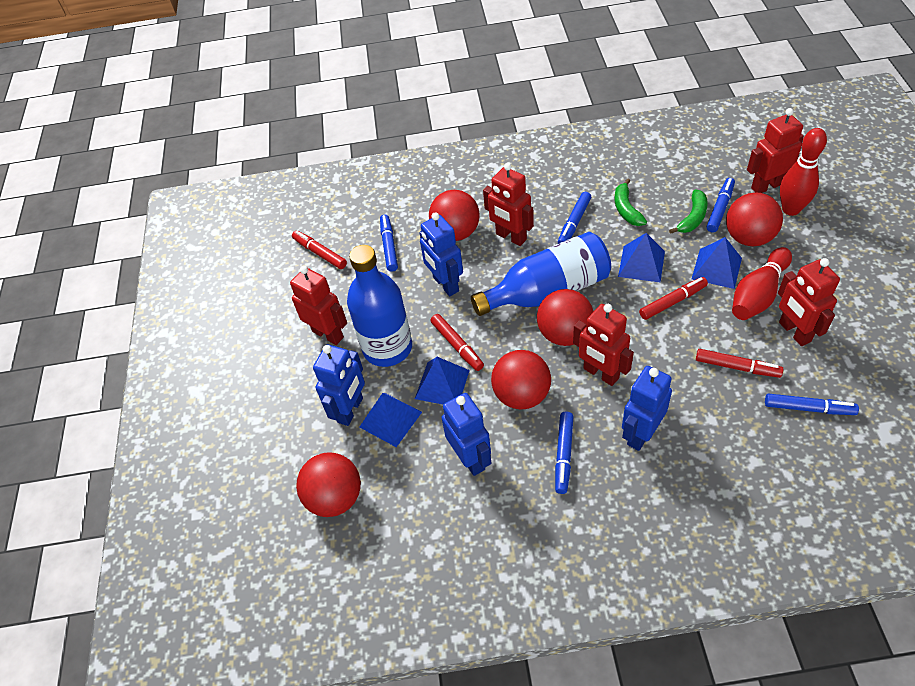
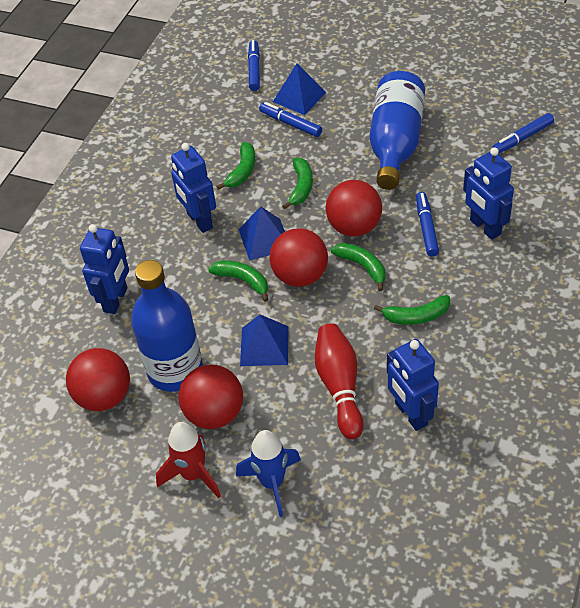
blue marker: [380,215,398,272] [555,412,574,494] [558,192,591,244] [706,178,735,233] [765,394,859,415] = 5 -> [248,40,260,91] [259,102,322,137] [416,192,439,257] [492,113,554,154] = 4
blue pyramid: [360,393,422,447] [415,357,470,404] [618,233,665,282] [692,237,742,289] = 4 -> [239,206,285,261] [240,314,289,366] [273,63,326,115] = 3
blue rocket: none = 0 -> [236,430,301,517] = 1
green banana: [615,178,647,226] [669,189,708,234] = 2 -> [208,260,269,302] [216,142,255,190] [283,158,313,209] [331,243,385,291] [374,295,450,325] = 5
red ball: [296,453,361,517] [429,190,480,241] [491,350,551,409] [537,289,594,346] [726,192,783,246] = 5 -> [66,348,130,411] [179,364,243,429] [269,228,328,287] [326,180,382,237] = 4
red bowling pin: [732,247,792,320] [780,128,827,216] = 2 -> [315,323,364,439] = 1
red marker: [292,230,347,269] [431,314,484,371] [639,277,708,320] [696,349,784,378] = 4 -> none = 0
red robot: [290,266,347,345] [483,163,534,246] [573,304,634,386] [747,108,804,193] [778,258,840,346] = 5 -> none = 0
red rocket: none = 0 -> [156,422,221,498] = 1

